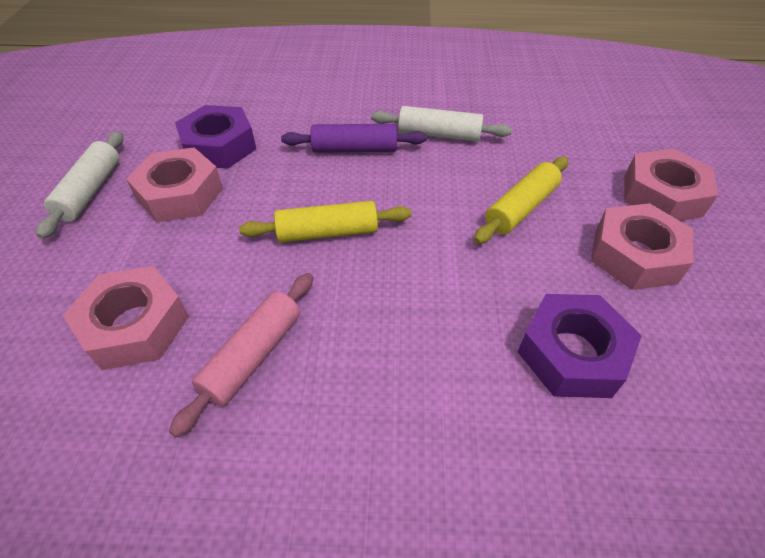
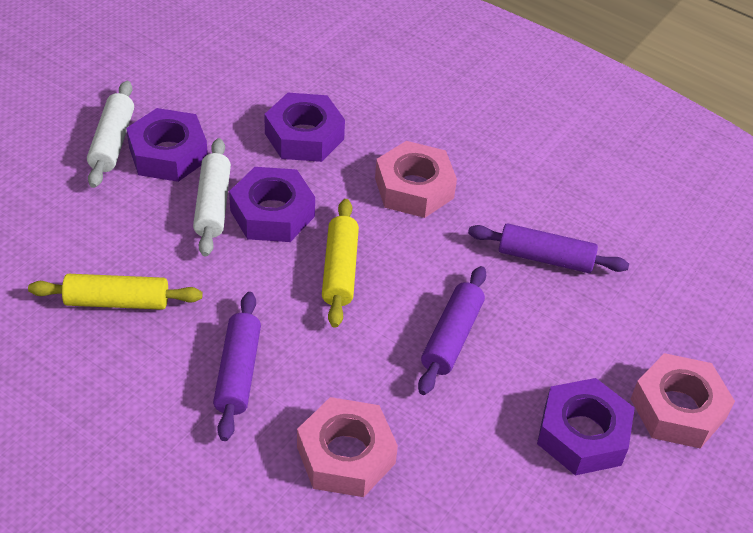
pink nut: [63,266,189,370] [126,147,223,222] [591,203,693,290] [624,149,718,221] = 4 -> [297,397,398,497] [375,141,457,218] [631,353,735,449] = 3
pink rolling pin: [169,273,313,437] = 1 -> none = 0
purple nut: [175,105,256,169] [518,294,642,398] = 2 -> [126,108,208,182] [229,167,315,242] [264,93,345,162] [537,378,635,475] = 4
purple rolling pin: [281,124,427,153] = 1 -> [213,292,261,441] [418,266,486,395] [468,223,629,273] = 3

